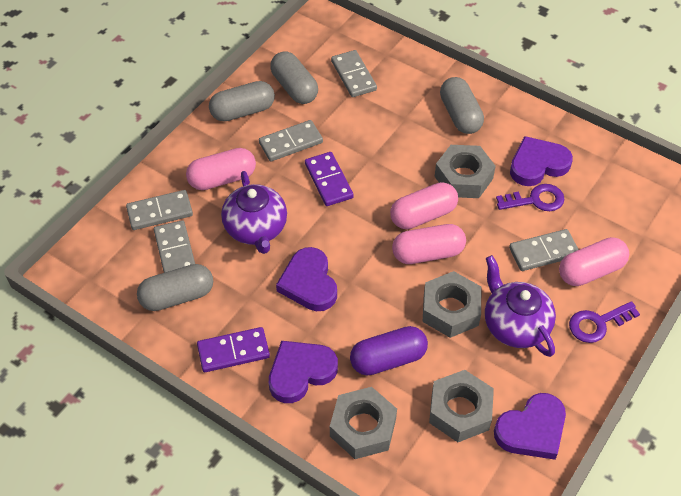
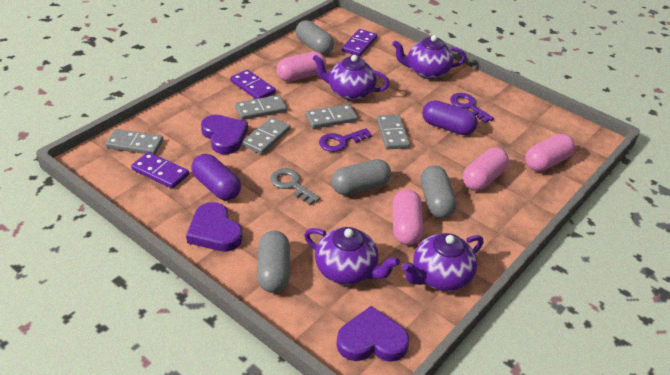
grey key: none = 0 -> [270,168,320,205] = 1
grey nut: [330,387,397,459] [423,271,481,338] [429,370,494,442] [435,145,496,198] = 4 -> none = 0
purple capsule: [350,326,428,376] = 1 -> [191,154,241,201] [422,100,478,135] = 2
purple domino: [197,327,270,372] [305,152,354,206] = 2 -> [131,152,189,189] [230,69,276,99] [342,29,377,56] = 3
purple heart: [269,341,338,403] [276,247,337,311] [494,393,566,460] [510,136,573,186] = 4 -> [186,202,243,251] [201,115,248,154] [336,306,409,362] = 3
purple teapot: [221,171,287,254] [485,255,556,357] = 2 -> [304,227,400,285] [312,55,390,101] [392,35,466,79] [402,233,484,291] = 4

